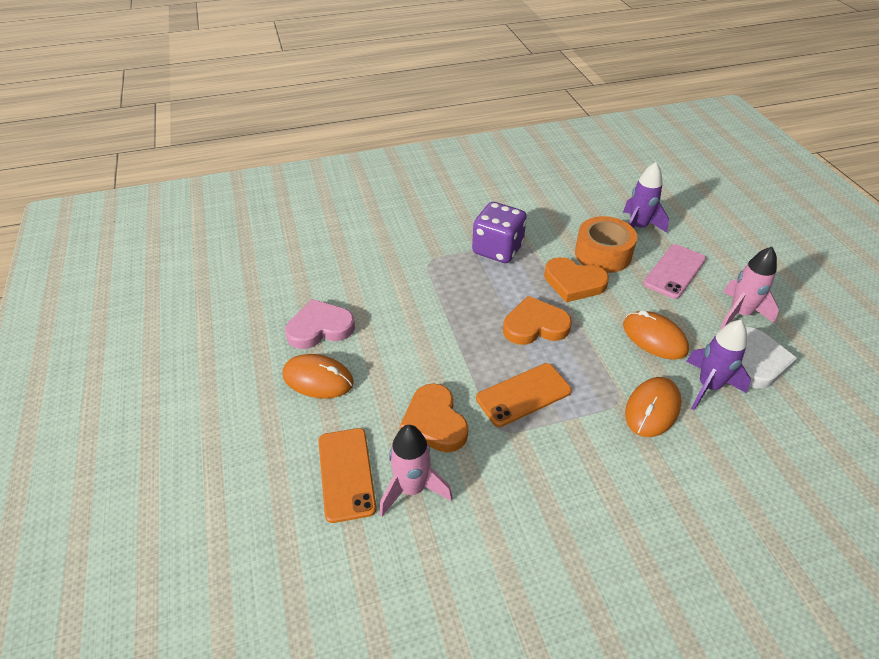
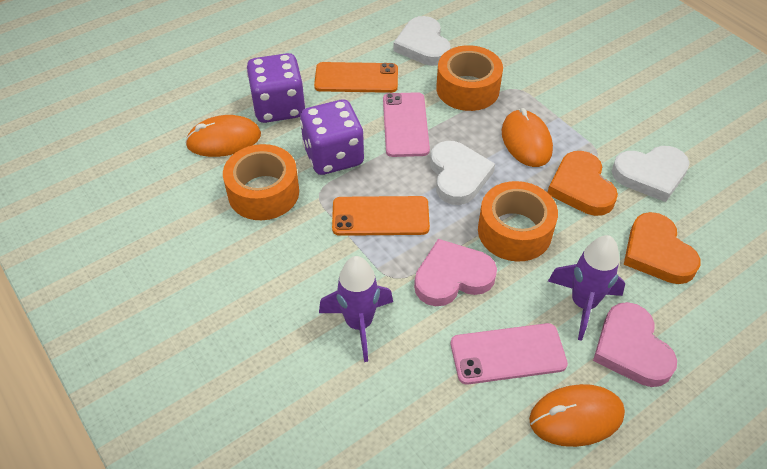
orange heart: [399,383,468,452] [503,296,572,345] [544,257,609,302] = 3 -> [547,151,618,216] [624,212,700,284] = 2
orange tape: [575,216,637,273] = 1 -> [223,144,299,220] [436,45,503,111] [478,181,558,262] = 3
pink heart: [285,299,355,349] = 1 -> [414,239,497,306] [593,302,677,387] = 2
pink phone: [643,244,706,299] = 1 -> [383,92,430,157] [451,323,568,384] = 2
pink rocket: [380,425,453,516] [720,247,779,329] = 2 -> none = 0
purple dice: [472,202,527,263] = 1 -> [246,53,306,123] [300,100,364,175] = 2
white heart: [742,327,797,389] = 1 -> [393,16,451,66] [430,141,495,205] [612,146,689,202] = 3

